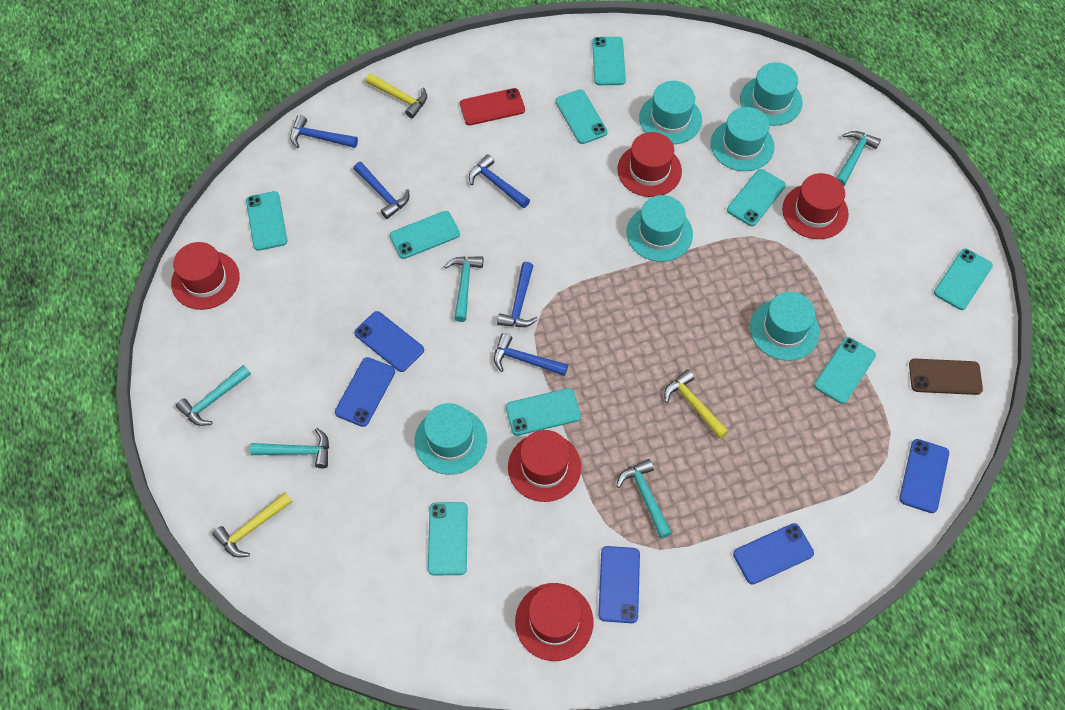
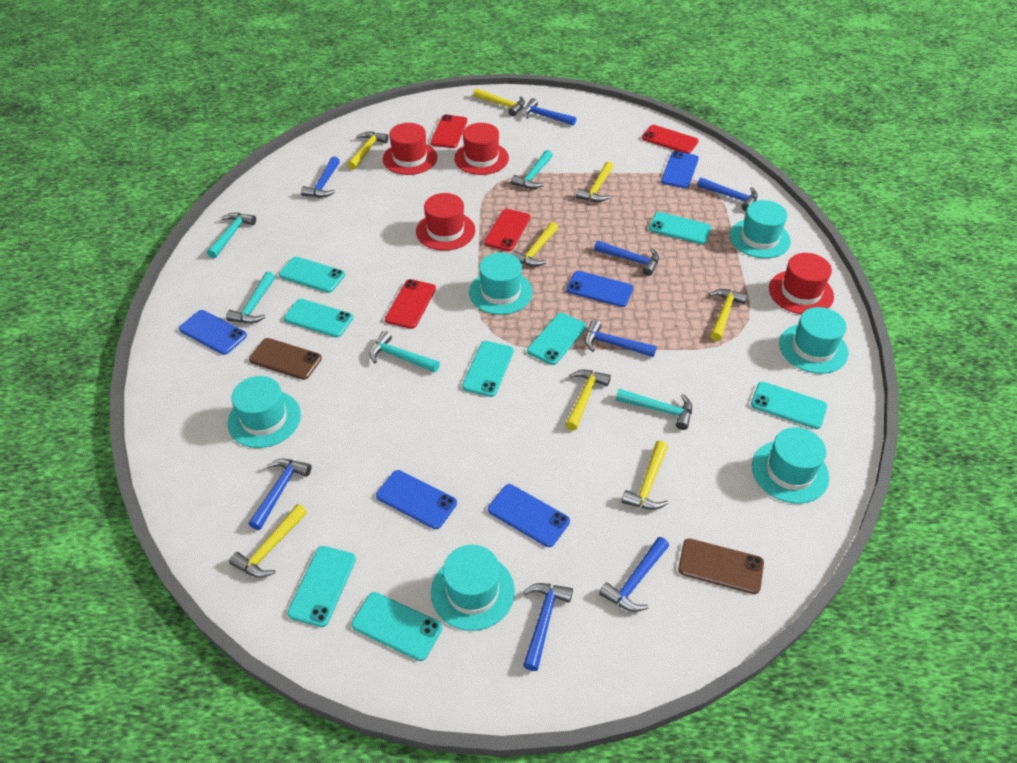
blue hammer: [290,115,358,148] [354,162,409,219] [469,154,530,208] [494,333,568,376] [497,262,538,327] = 5 -> [249,459,312,530] [301,156,340,198] [522,98,576,126] [523,583,573,671] [585,320,657,357] [594,241,659,276] [599,537,669,612] [697,177,758,211] = 8
brown phone: [909,359,983,395] = 1 -> [249,338,322,380] [678,538,764,594] = 2
red hat: [171,242,240,310] [508,430,581,502] [515,583,594,661] [617,132,682,197] [782,173,849,239] = 5 -> [383,123,437,175] [416,193,475,251] [454,123,509,175] [769,253,834,315] = 4
red phone: [460,88,525,125] = 1 -> [385,279,436,329] [431,114,467,148] [484,209,530,251] [642,125,699,154] = 4
turquoise phone: [246,191,287,251] [390,211,460,259] [428,502,468,575] [506,388,581,436] [555,89,608,144] [592,37,626,85] [727,169,786,226] [814,337,876,404] [934,248,993,310] = 9 -> [279,257,345,293] [284,299,353,337] [287,546,356,627] [351,592,442,661] [462,341,514,397] [527,313,586,365] [649,212,712,244] [751,382,827,429] = 8
yellow hammer: [212,492,292,558] [366,73,427,118] [664,369,729,439] = 3 -> [229,504,307,578] [347,132,389,170] [473,88,525,116] [511,222,558,267] [565,370,611,431] [576,162,614,202] [621,441,668,510] [709,289,748,341] = 8

